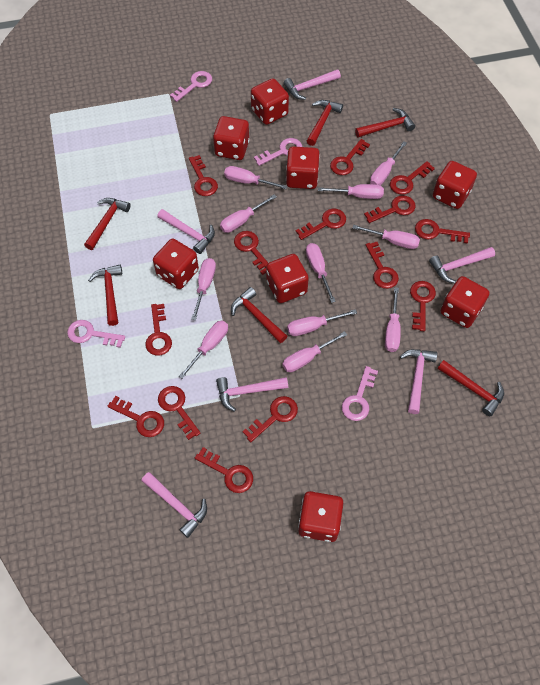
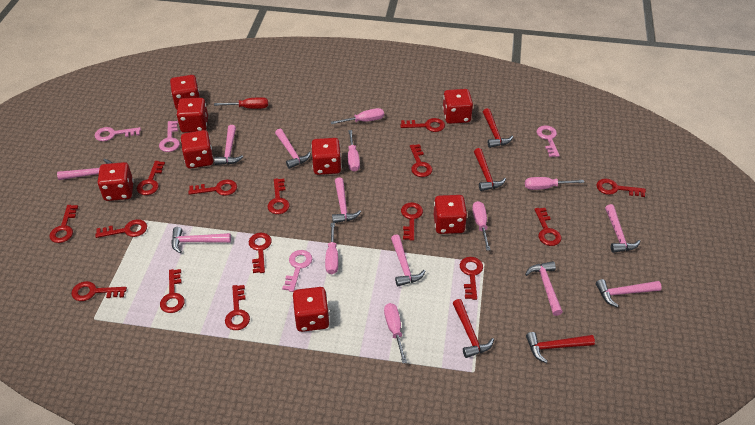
pink hammer: [141,472,207,538] [157,209,215,254] [216,377,288,412] [284,69,341,100] [400,349,437,414] [429,247,495,283] = 6 -> [57,159,112,180] [171,227,231,253] [214,125,243,165] [275,129,311,169] [332,177,361,223] [391,235,426,286] [525,261,563,316] [596,279,662,308] [605,204,641,253] = 9
pink screwdriver: [179,320,228,379] [191,258,216,320] [220,194,277,233] [224,166,288,189] [282,331,347,372] [287,309,357,336] [306,243,336,303] [318,184,384,199] [353,225,420,249] [370,141,407,186] [385,287,401,352] = 11 -> [325,223,338,274] [331,108,384,124] [348,130,360,172] [384,303,407,363] [472,201,490,251] [525,177,584,190] = 6
red hammer: [84,198,131,250] [88,265,122,326] [231,287,287,343] [307,100,343,146] [355,108,415,138] [437,360,504,416] = 6 -> [453,299,494,358] [474,148,506,191] [483,108,513,148] [526,332,595,363] = 4
red key: [108,396,164,437] [145,304,172,356] [158,386,201,440] [189,155,218,196] [195,447,253,493] [234,231,268,275] [242,396,298,442] [295,208,346,240] [330,139,370,175] [364,195,415,223] [366,242,399,289] [390,161,435,195] [410,281,436,331] [415,219,470,244] = 14 -> [49,205,78,243] [72,281,127,301] [95,219,147,238] [137,161,165,195] [160,269,185,313] [188,179,237,196] [225,285,250,330] [249,233,272,273] [268,178,290,214] [400,118,445,132] [401,202,423,241] [410,144,432,177] [460,257,483,300] [534,208,561,246] [596,179,646,197] = 15
red screwdriver: none = 0 -> [214,97,268,109] = 1

